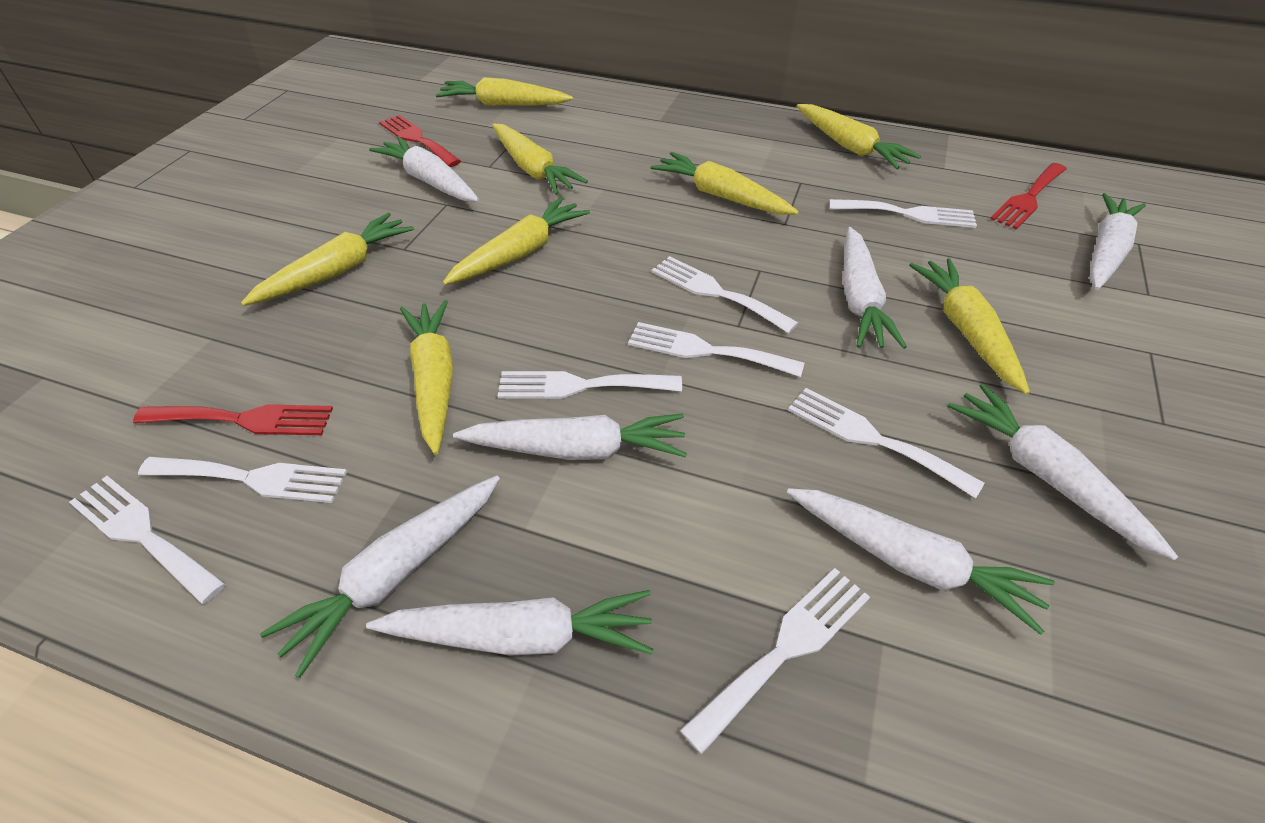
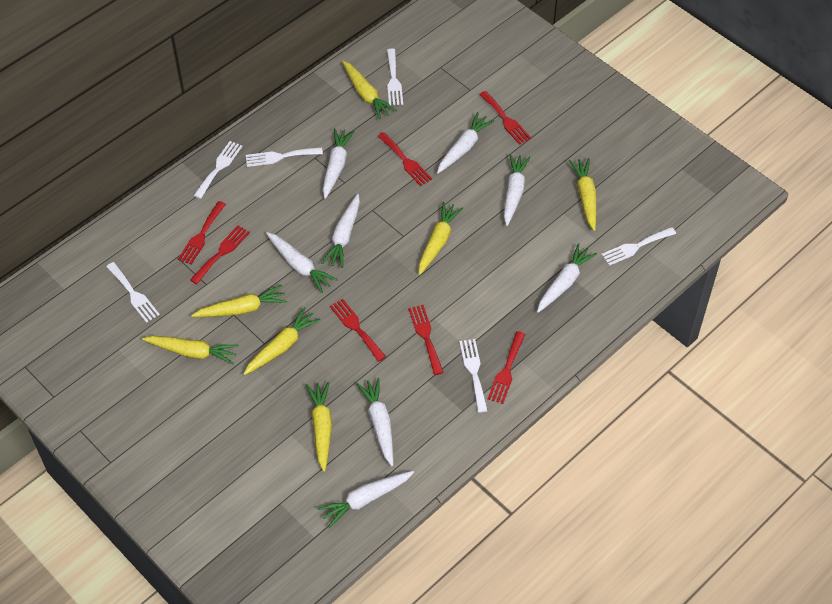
red fork: [133,404,333,435] [379,115,461,167] [990,163,1067,230] = 3 -> [178,201,226,265] [190,225,250,284] [330,299,386,362] [378,132,432,186] [408,305,444,375] [479,91,531,145] [488,331,525,404] = 7
white fork: [69,476,226,604] [138,457,347,503] [498,371,682,399] [628,322,804,377] [652,256,798,333] [680,568,870,754] [788,388,984,498] [829,199,977,228] = 8 -> [106,262,160,323] [193,141,243,199] [246,147,323,167] [387,49,403,105] [459,339,488,413] [601,227,676,266] = 6
yellow carrot: [241,213,414,306] [400,300,453,455] [436,77,573,106] [443,197,590,285] [492,124,588,195] [651,152,799,215] [797,104,921,169] [909,258,1030,395] = 8 -> [142,336,239,364] [191,285,287,317] [243,307,321,375] [306,382,332,472] [342,61,397,119] [419,202,463,275] [569,158,597,231] = 7

